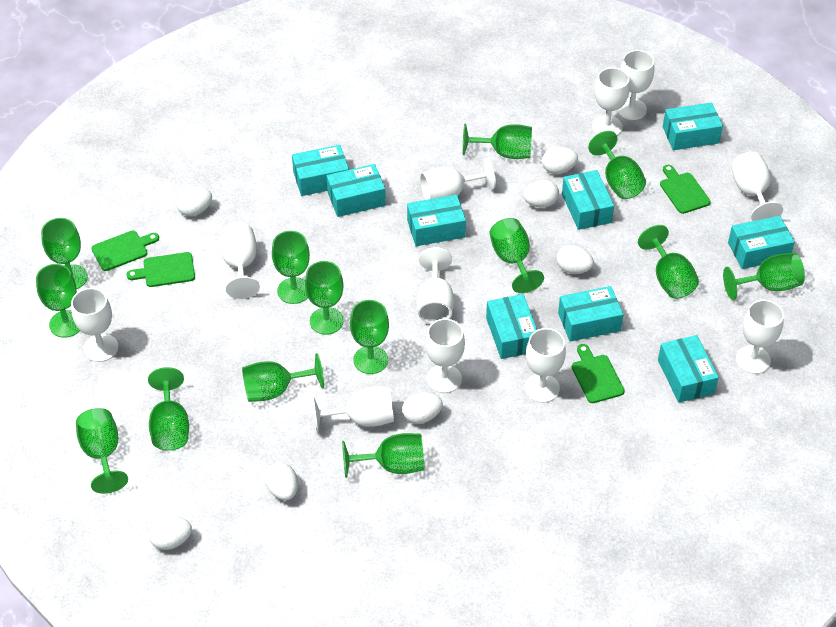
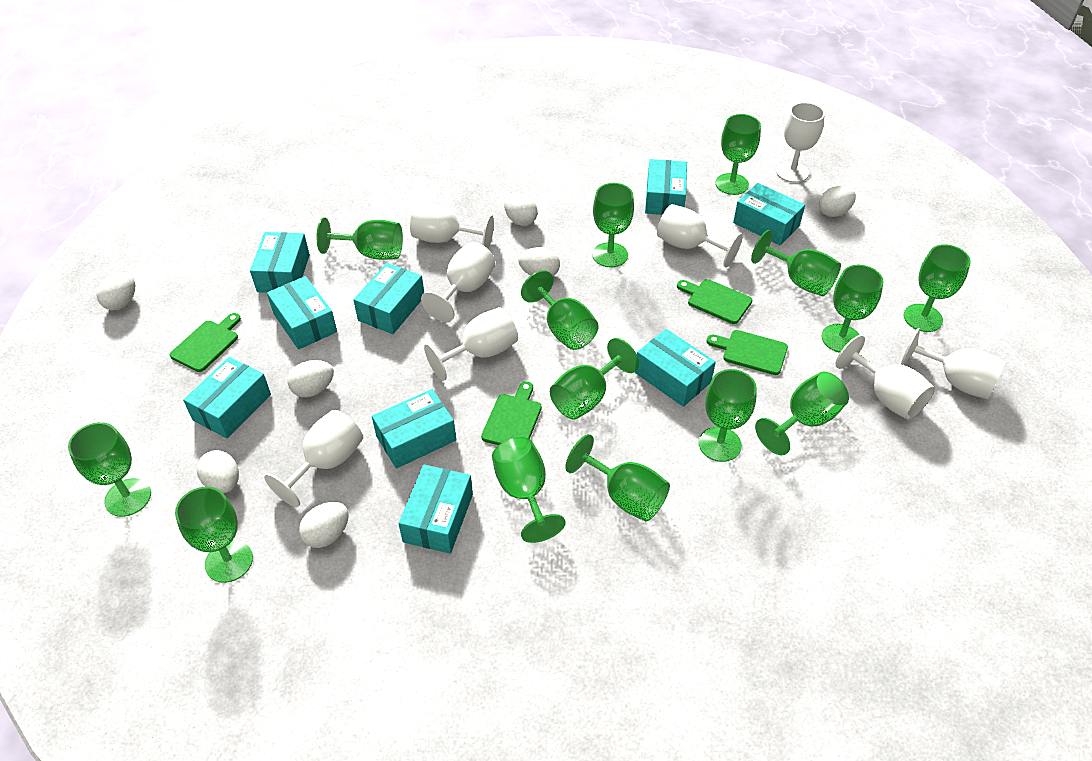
white goblet: [71,288,118,362] [220,222,260,299] [312,387,394,432] [417,247,454,324] [420,158,496,200] [425,319,465,393] [525,328,566,403] [592,68,630,136] [617,50,654,120] [731,152,783,221] [736,300,784,374] = 11 -> [264,410,363,507] [410,202,494,249] [421,242,495,322] [424,307,518,381] [657,204,743,267] [776,102,825,183] [835,335,935,420] [901,328,1006,399] = 8

